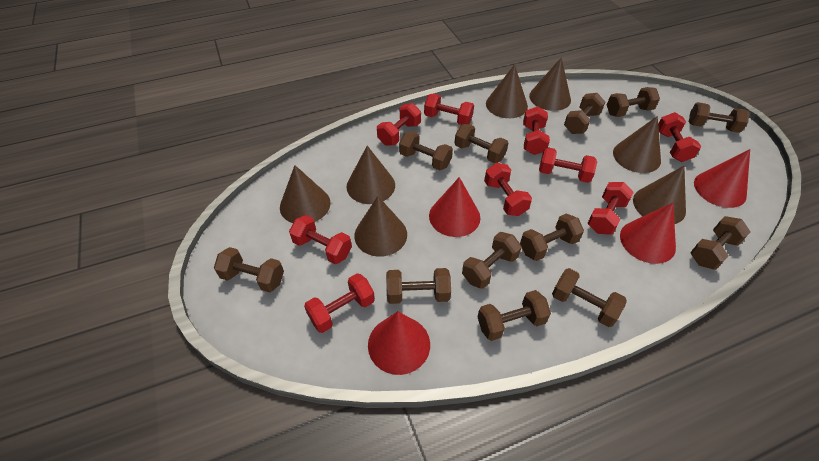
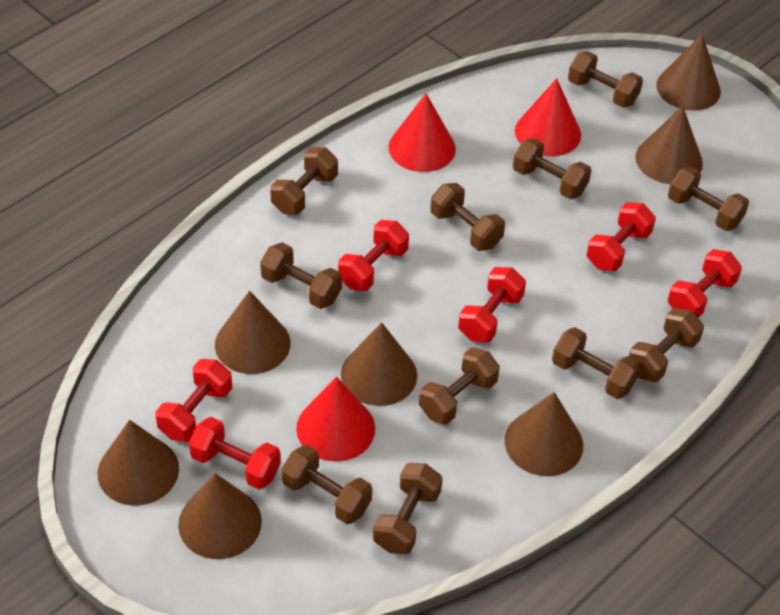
brown dumbbell: [214,247,284,293] [386,268,451,304] [399,131,453,170] [455,124,508,163] [462,232,522,289] [478,290,551,341] [520,213,584,261] [552,268,627,327] [564,93,605,134] [607,87,660,117] [689,102,750,133] [690,216,751,270] = 12 -> [260,242,342,309] [270,147,338,215] [282,445,372,524] [373,463,443,554] [419,347,500,424] [430,183,505,251] [513,138,591,199] [552,327,641,399] [568,51,643,108] [629,308,704,382] [668,167,749,231] = 11
red cone: [368,311,430,375] [429,177,481,237] [620,203,676,264] [694,149,750,208] = 4 -> [296,377,375,462] [389,94,456,172] [515,78,581,156] = 3
red dumbbell: [289,215,352,264] [304,273,375,333] [377,103,421,146] [424,94,474,125] [484,163,532,216] [523,106,550,155] [539,147,597,183] [588,182,634,235] [658,112,701,162] = 9 -> [155,359,232,442] [189,417,281,490] [338,220,409,291] [458,267,526,342] [586,202,656,271] [668,249,742,318] = 6

